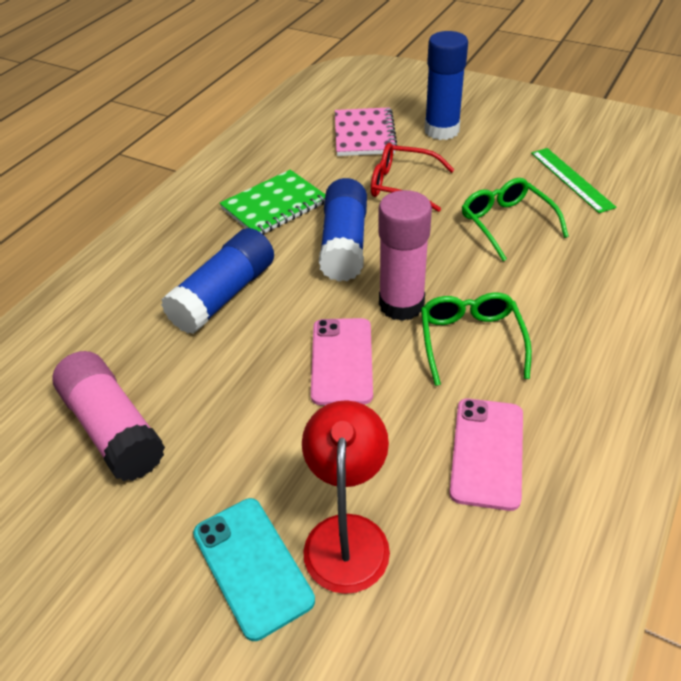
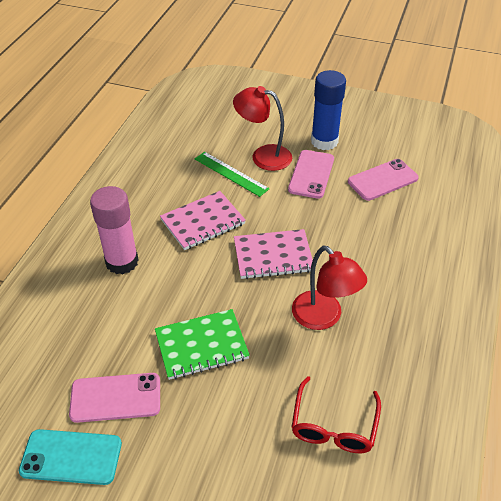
blue glue stick: [161,228,274,334] [319,178,367,282] [424,31,468,140] = 3 -> [311,70,346,150] = 1
green glasses: [421,292,532,386] [462,178,569,261] = 2 -> none = 0
pink glue stick: [52,351,165,481] [378,190,432,321] = 2 -> [90,186,139,274] = 1
pink notebook: [335,107,397,156] = 1 -> [160,191,246,250] [234,229,313,279] = 2
pink phone: [311,318,373,405] [450,398,523,511] = 2 -> [69,373,160,423] [288,150,334,199] [348,159,419,201] = 3
red lamp: [302,400,390,594] = 1 -> [233,86,292,171] [292,246,367,330] = 2

